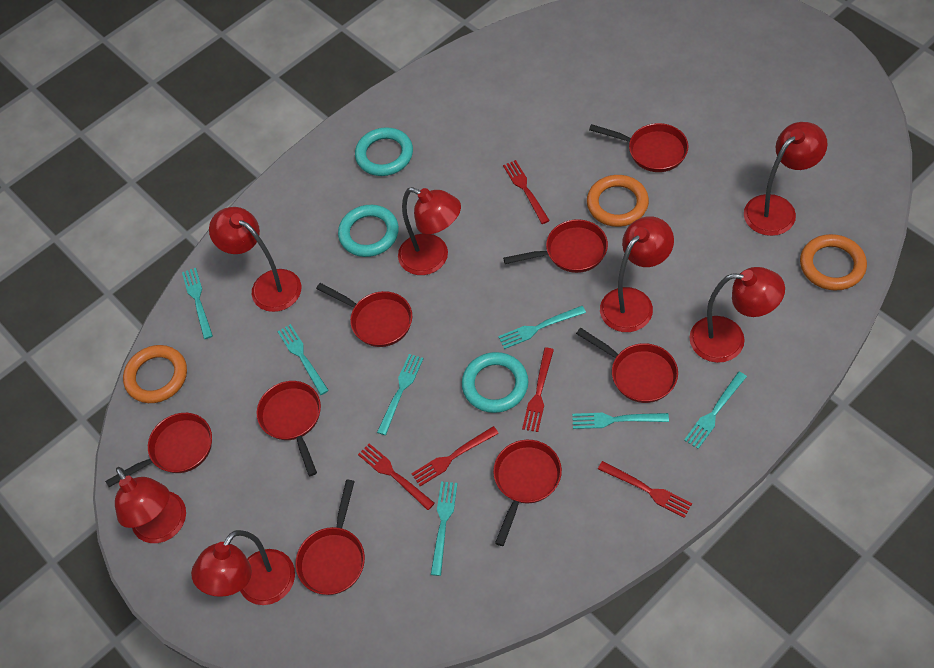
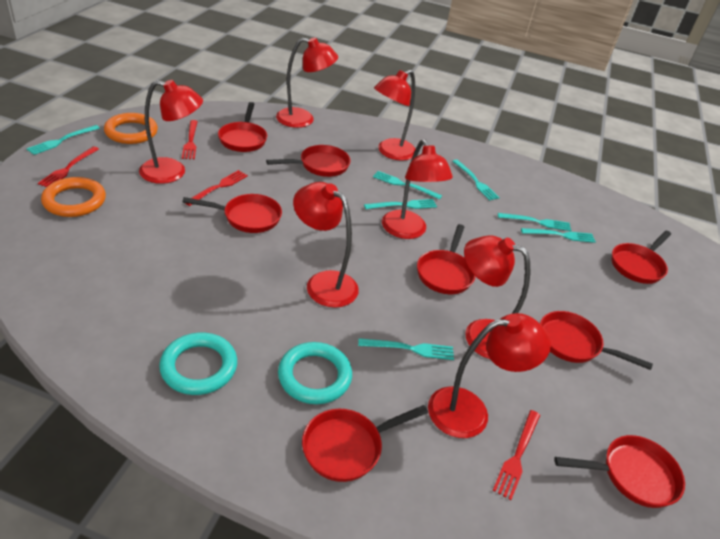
orange ring: [123,345,187,403] [587,175,649,227] [800,234,867,291] = 3 -> [41,177,106,217] [104,113,158,144] = 2
red fork: [358,443,435,510] [411,426,499,486] [503,160,550,224] [522,348,554,432] [598,461,692,518] = 5 -> [38,146,99,187] [182,120,198,159] [185,170,248,206] [493,410,540,500] = 4
turquoise ring: [338,205,399,257] [355,127,413,176] [462,352,528,413] = 3 -> [159,333,237,395] [278,342,352,404] = 2

